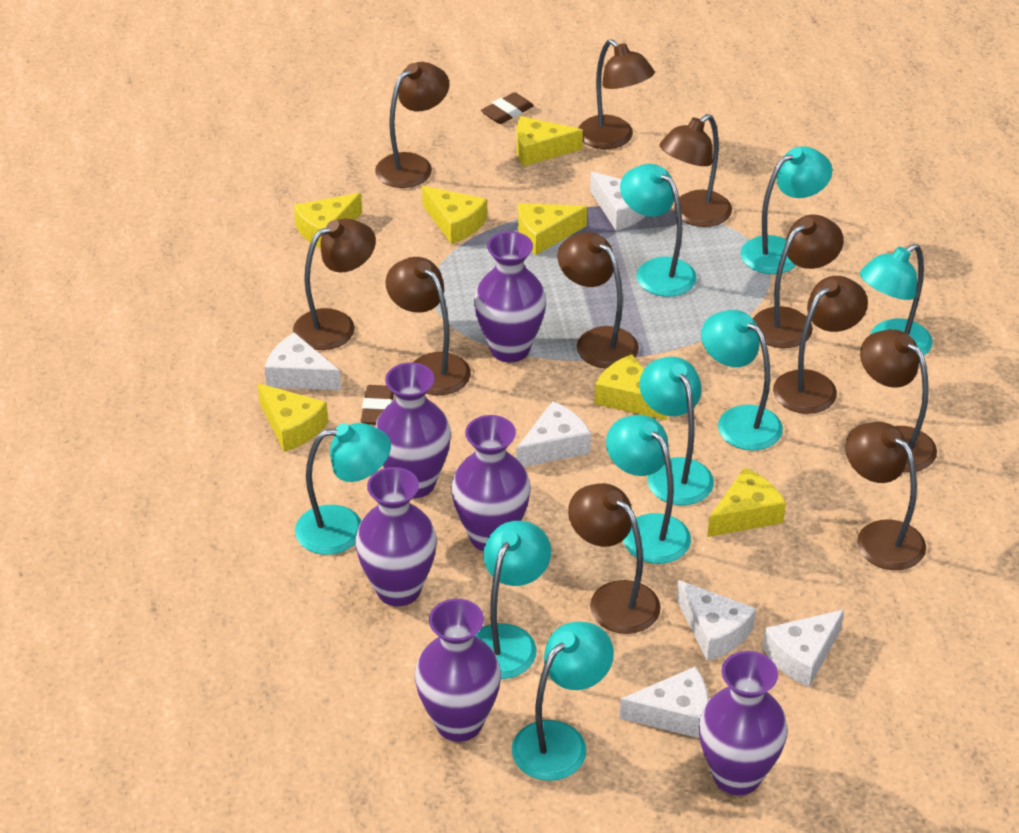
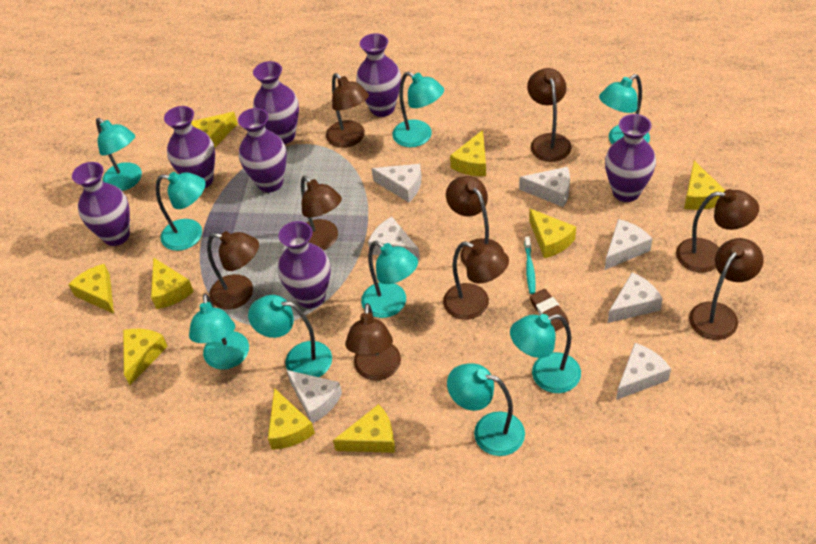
brown eraser: [361,385,394,425] [481,92,534,124] = 2 -> [530,289,569,331] = 1
brown lamp: [293,218,376,350] [375,62,449,188] [386,257,471,395] [557,232,639,369] [568,483,661,634] [578,39,655,149] [660,114,732,227] [753,215,844,348] [773,276,868,414] [845,422,926,570] [860,329,937,472] = 11 -> [207,231,259,310] [301,176,342,250] [326,73,369,148] [345,303,401,380] [443,241,509,320] [446,176,504,266] [527,68,572,162] [676,189,759,272] [689,238,764,340] = 9
purple vase: [355,467,437,606] [375,362,451,498] [415,599,501,742] [451,415,531,551] [474,231,546,362] [699,651,788,795] = 6 -> [72,162,130,246] [164,106,215,188] [238,108,287,192] [253,61,299,144] [278,221,331,308] [356,33,401,117] [605,114,656,202] = 7
turquoise toothbrush: none = 0 -> [524,237,536,294] = 1
white cheese: [265,333,341,390] [516,401,591,467] [590,171,646,231] [619,666,708,738] [677,580,756,661] [763,610,844,687] = 6 -> [286,370,342,423] [368,217,420,260] [371,164,421,202] [519,167,570,207] [605,219,653,270] [608,272,663,323] [616,343,671,400] = 7
yellow cheese: [257,383,328,452] [294,193,362,248] [422,186,487,244] [517,116,583,166] [518,203,587,255] [594,354,667,420] [707,467,786,537] = 7 -> [68,264,114,314] [123,329,168,385] [151,257,194,309] [191,112,238,148] [268,388,315,450] [333,404,395,453] [450,130,486,176] [529,208,576,258] [684,161,725,210] = 9

